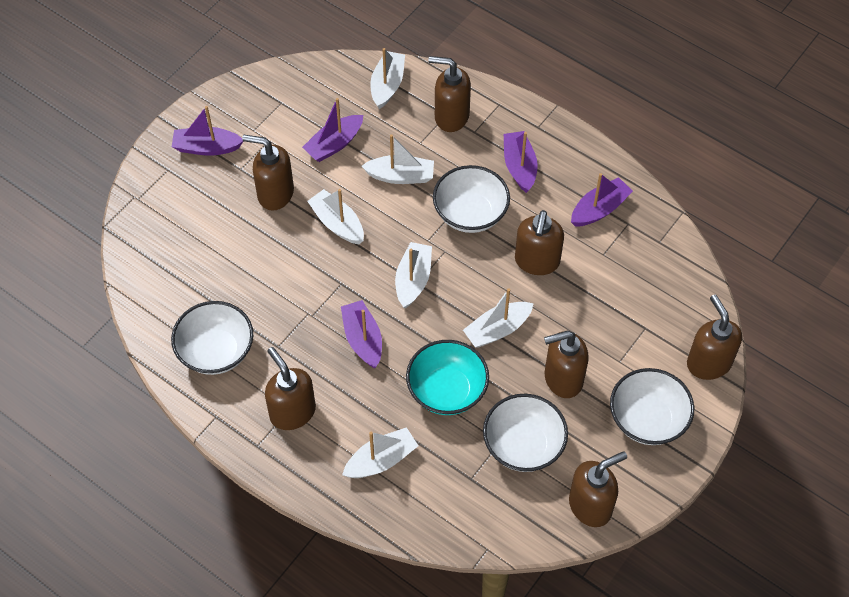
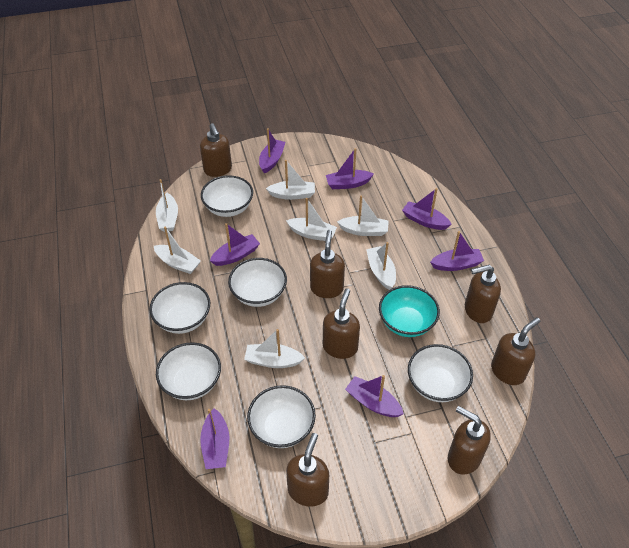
purple boat: [172,106,244,156] [302,98,363,162] [341,300,382,368] [504,131,538,193] [571,173,633,227] = 5 -> [200,408,229,469] [210,223,260,266] [259,128,285,174] [326,148,374,189] [345,375,404,417] [402,188,452,230] [430,231,484,271] = 7
white boat: [307,189,364,244] [342,427,419,478] [361,134,434,184] [370,48,405,109] [395,242,432,308] [463,288,534,348] = 6 -> [154,227,201,274] [156,179,178,232] [244,329,305,368] [266,160,315,200] [286,198,337,241] [337,196,389,236] [366,242,396,290] = 7
white bowl: [171,301,253,375] [433,165,510,233] [483,394,568,472] [610,368,694,445] = 4 -> [149,282,210,334] [156,342,221,400] [201,175,253,217] [228,258,287,307] [247,385,316,448] [408,344,473,402] = 6

